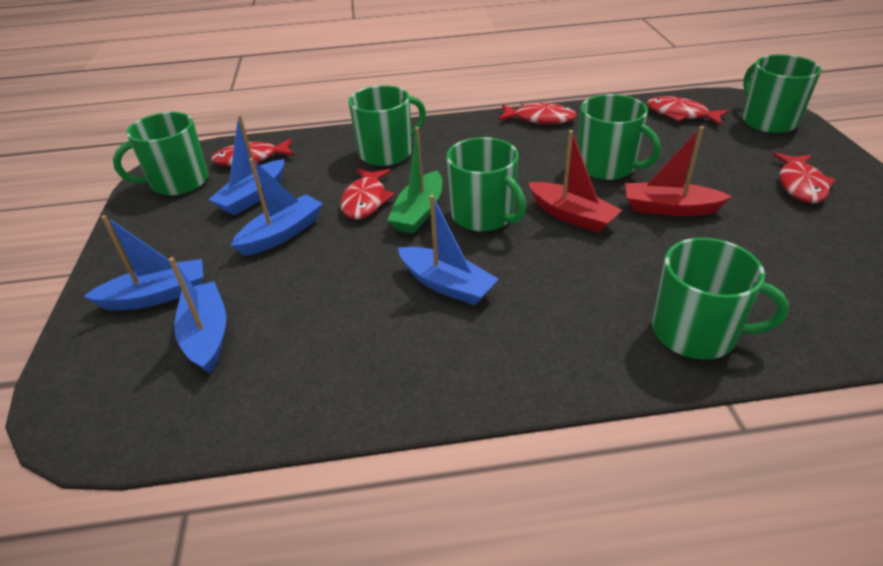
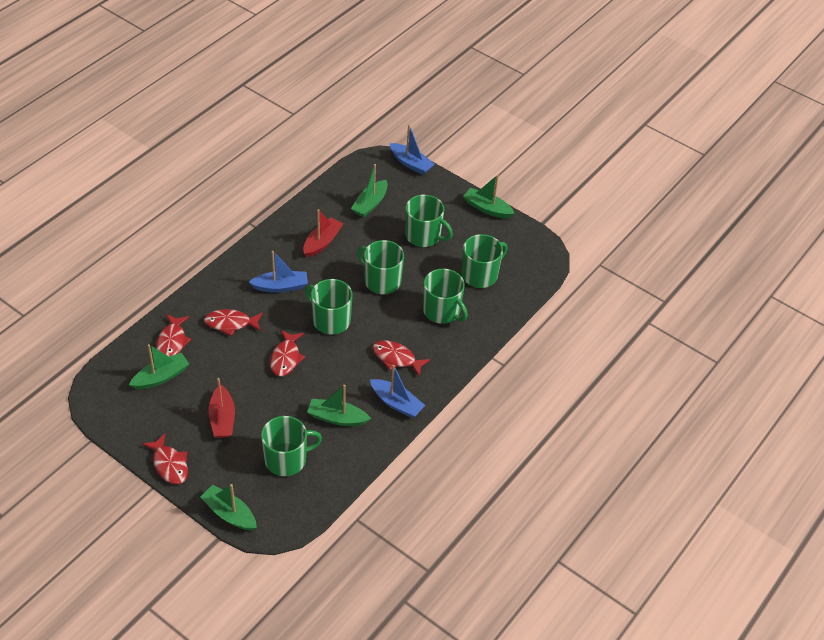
blue boat: [83,215,203,310] [169,257,226,373] [208,115,284,215] [231,158,323,256] [398,195,499,305] = 5 -> [249,251,308,293] [370,365,425,418] [390,124,435,175] = 3
green boat: [387,127,442,234] = 1 -> [129,344,189,389] [200,484,257,531] [307,384,371,426] [351,164,388,217] [463,175,515,219] = 5

